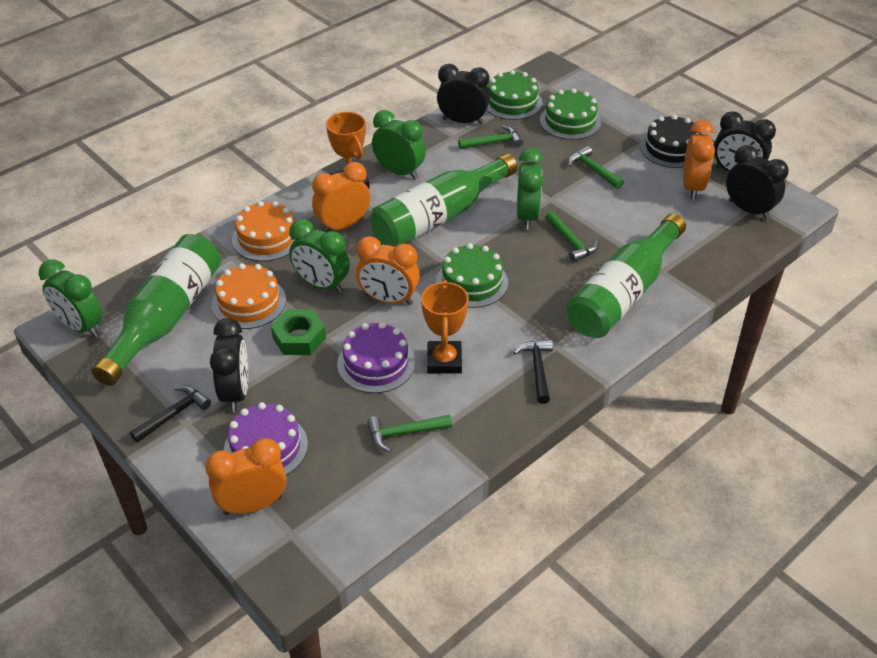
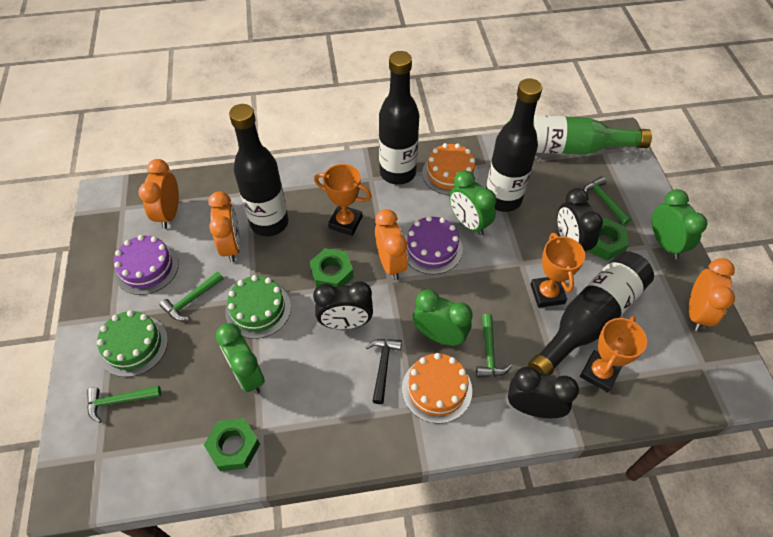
black bottle: none = 0 -> [229,104,289,236] [379,51,419,185] [486,78,542,212] [528,251,654,375] = 4
black cake: [640,115,701,168] = 1 -> none = 0
black clock: [210,318,248,412] [437,64,490,125] [714,111,776,172] [726,145,789,220] = 4 -> [313,281,373,330] [508,366,579,418] [557,188,603,251] = 3
black hammer: [130,385,211,443] [513,340,553,404] = 2 -> [366,339,402,404] = 1
green bottle: [92,234,221,386] [370,153,518,247] [566,214,686,338] = 3 -> [510,115,652,155] = 1
green cake: [436,243,508,308] [486,70,542,120] [540,88,601,140] = 3 -> [97,310,168,377] [225,275,291,339] = 2
green nut: [271,309,326,355] = 1 -> [204,418,260,471] [309,248,354,287] [587,218,629,261] = 3
orange trophy: [326,112,370,189] [421,280,469,374] = 2 -> [314,164,372,236] [530,233,585,308] [580,316,647,392] = 3

